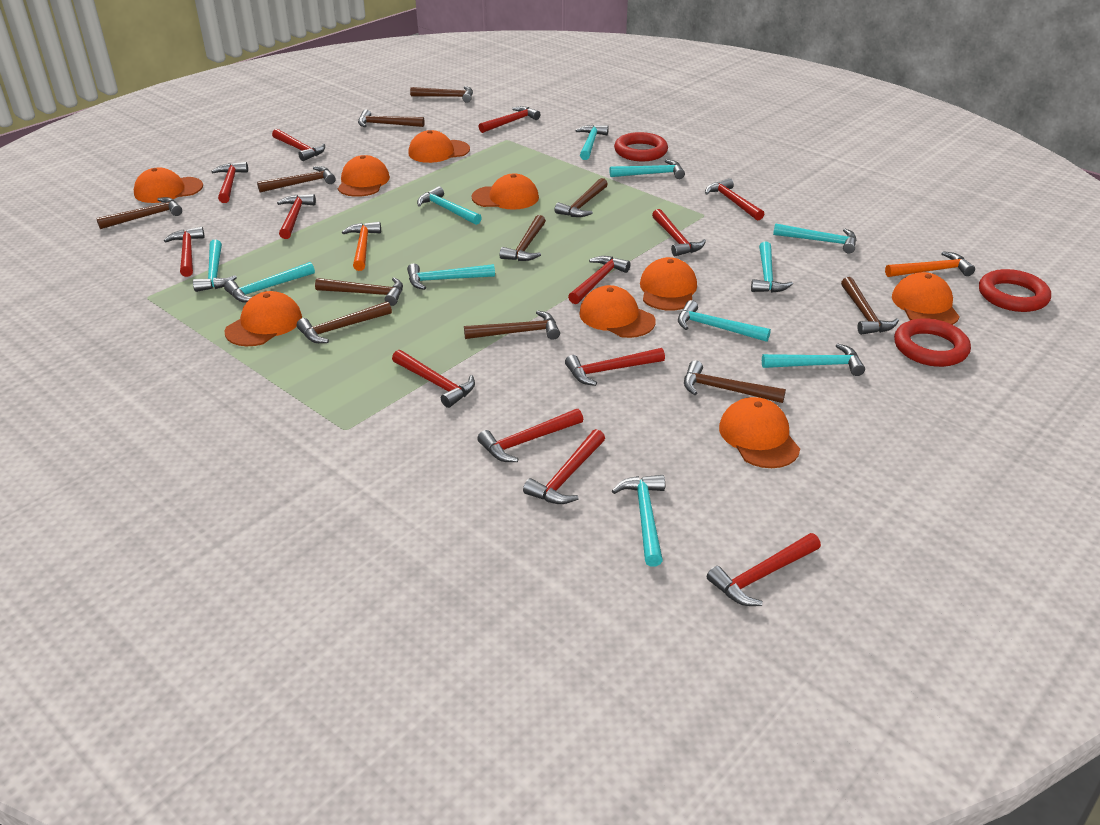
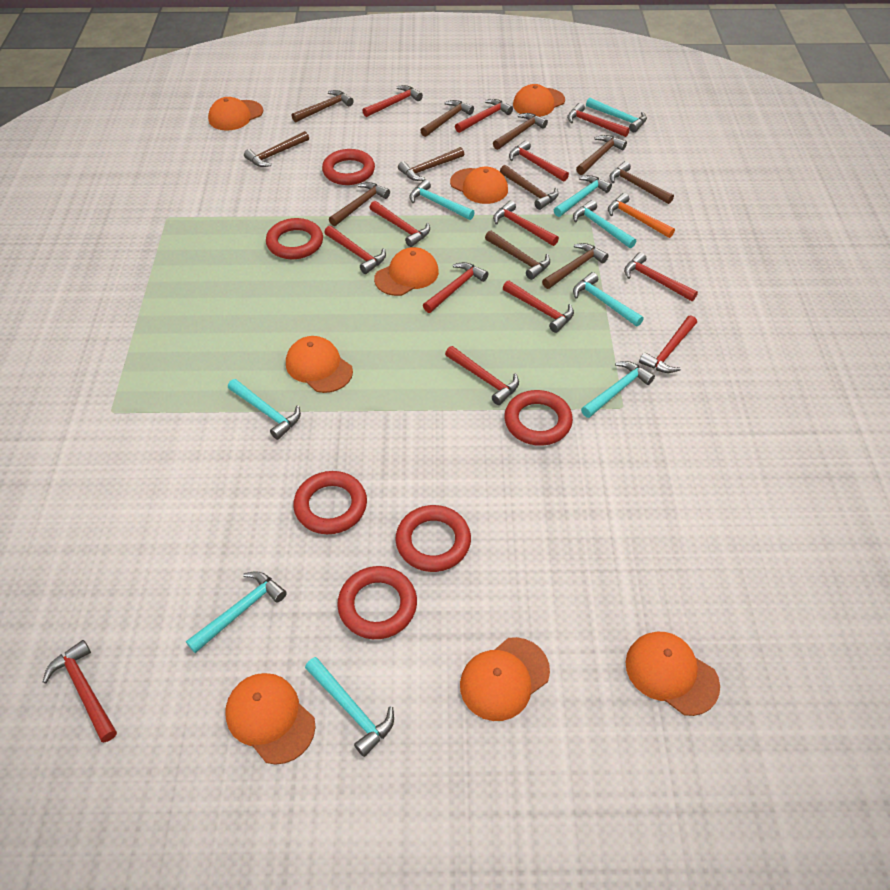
orange cap: [134,167,203,203] [224,291,302,346] [338,155,390,197] [408,130,470,163] [472,174,539,210] [579,285,656,338] [640,257,697,311] [719,397,800,468] [892,272,960,325] = 9 -> [208,97,263,130] [226,673,315,765] [286,336,353,393] [374,247,439,296] [450,167,508,204] [460,637,550,721] [513,84,565,117] [626,632,720,716] = 8
orange hammer: [342,222,381,271] [885,251,975,277] = 2 -> [608,193,675,238] = 1
red ring: [614,132,668,161] [894,318,971,367] [979,269,1051,312] = 3 -> [266,218,323,259] [293,471,367,534] [322,149,375,185] [337,566,417,639] [395,505,471,572] [504,390,573,446] = 6
turquoise hammer: [193,240,237,292] [224,262,315,303] [407,263,495,290] [417,186,482,225] [575,125,609,160] [610,159,685,179] [612,475,665,567] [678,300,771,342] [751,242,793,293] [762,343,865,376] [773,223,856,254] = 11 -> [186,571,287,653] [228,379,301,440] [305,657,394,757] [409,179,475,220] [554,175,612,217] [573,200,636,248] [573,272,644,327] [581,361,655,418] [586,98,647,132] = 9

